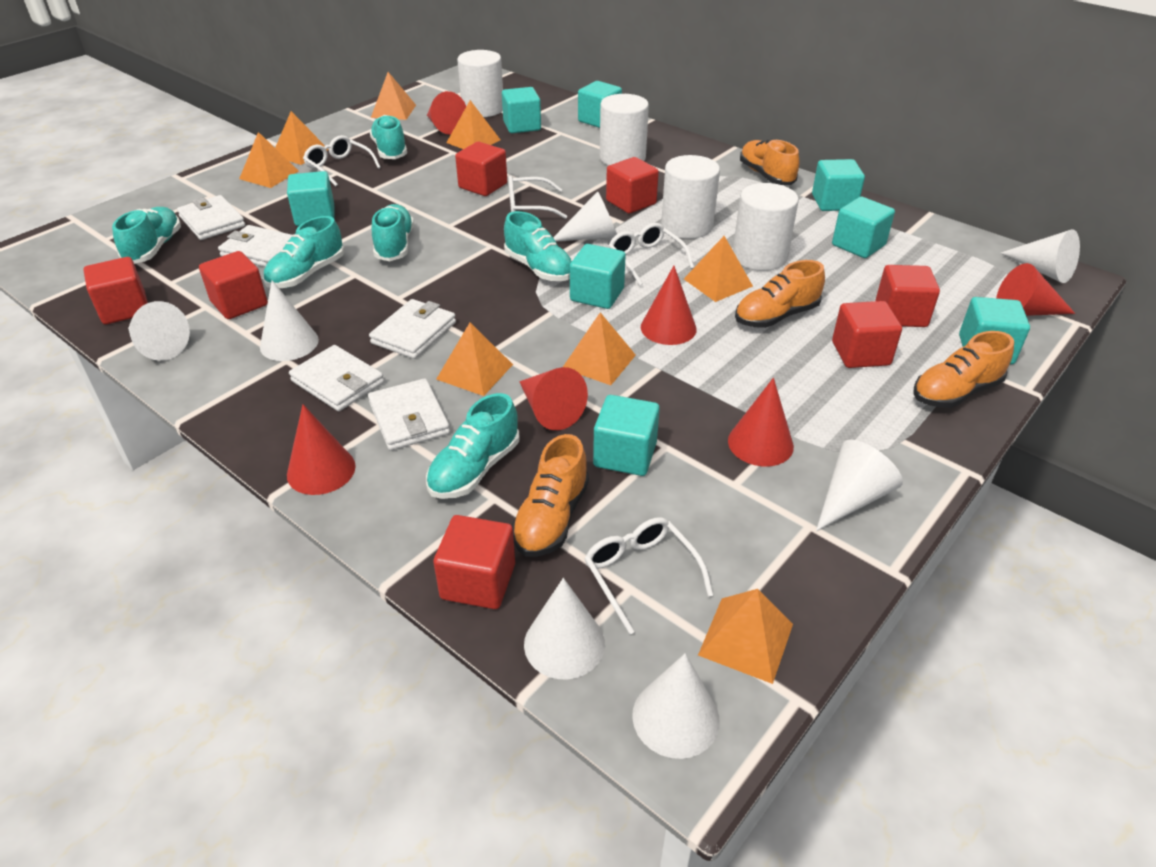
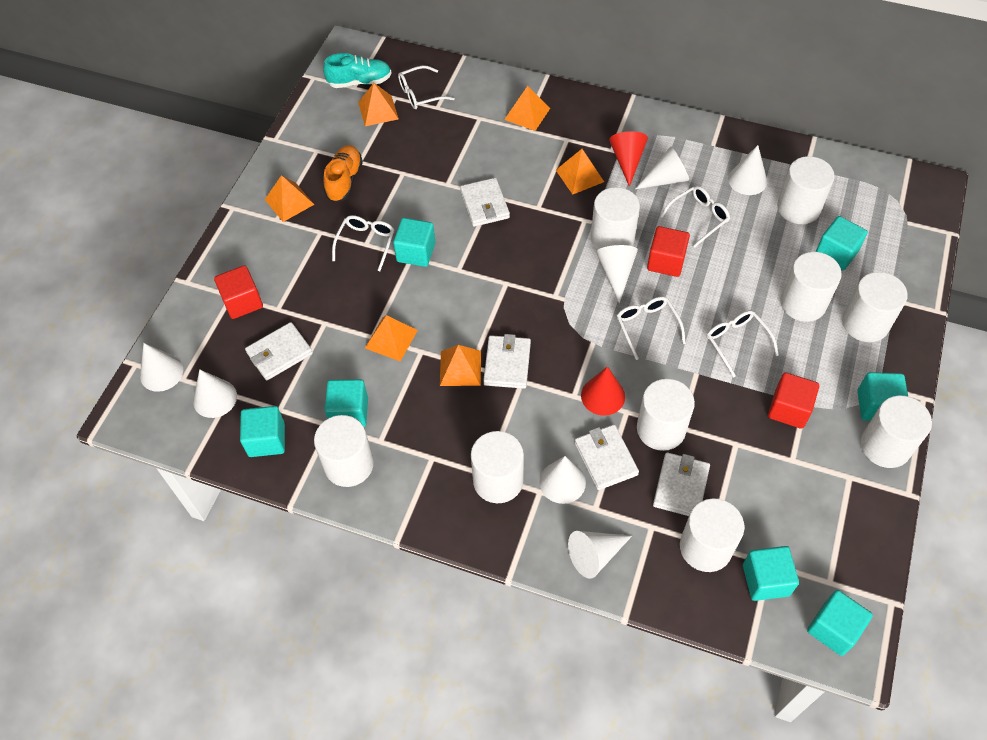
orange pyramid: [239,132,298,188] [275,111,329,165] [371,72,416,120] [436,323,513,396] [446,100,500,149] [563,312,636,385] [684,236,753,302] [698,589,793,684] = 8 -> [265,175,314,222] [358,83,399,126] [365,315,418,361] [440,345,481,386] [504,86,550,131] [556,149,604,195] = 6
orange shoe: [512,434,589,557] [735,260,825,328] [740,139,799,185] [913,331,1014,408] = 4 -> [323,145,363,203] = 1
red cone: [287,404,356,495] [427,91,466,135] [519,367,588,430] [641,266,697,345] [728,378,794,467] [996,263,1075,316] = 6 -> [581,366,625,416] [609,131,648,187] = 2
red cube: [84,257,148,324] [199,251,268,319] [433,515,515,609] [455,142,507,196] [606,157,659,214] [832,301,902,368] [875,265,940,327] = 7 -> [214,265,263,319] [647,226,690,277] [768,372,819,429] = 3
turquoise cube: [287,171,335,226] [502,87,541,133] [570,244,626,309] [578,81,622,128] [593,395,660,476] [812,159,865,211] [832,197,895,258] [959,297,1030,364] = 8 -> [240,406,285,457] [325,379,368,427] [393,218,435,267] [743,546,799,601] [807,590,873,656] [816,216,868,270] [857,372,908,421] = 7
turquoise shoe: [112,207,181,263] [263,216,344,288] [370,115,407,159] [372,204,414,261] [426,393,519,499] [504,211,572,281] = 6 -> [323,53,392,88] = 1
white cylinder: [457,50,503,117] [600,94,649,165] [661,155,720,239] [733,183,799,271] = 4 -> [314,415,374,487] [471,431,524,503] [591,187,640,250] [637,379,695,451] [680,499,744,572] [777,156,835,224] [780,252,842,322] [842,272,908,342] [861,396,932,468] = 9
white glasses: [303,135,381,186] [508,176,567,219] [584,517,713,634] [608,223,694,286] = 4 -> [332,215,395,271] [398,65,455,109] [617,297,686,360] [660,186,730,248] [707,310,779,378] = 5

